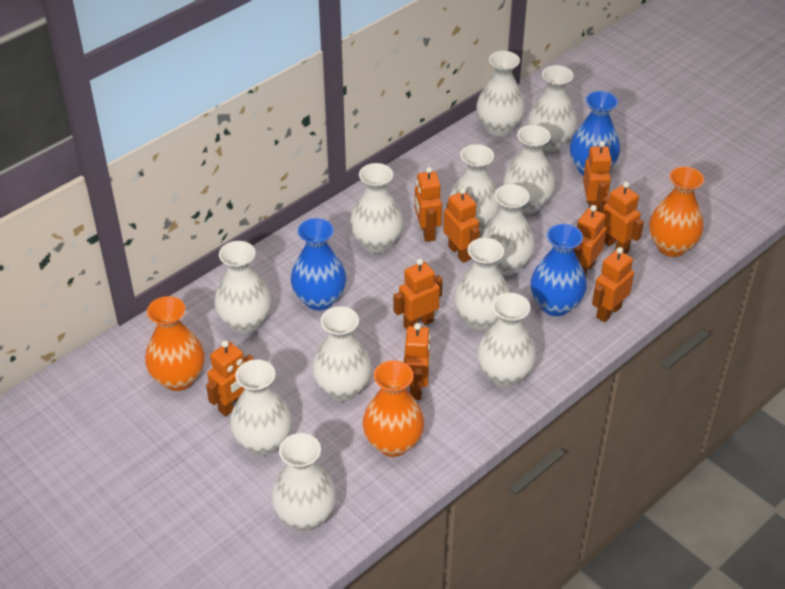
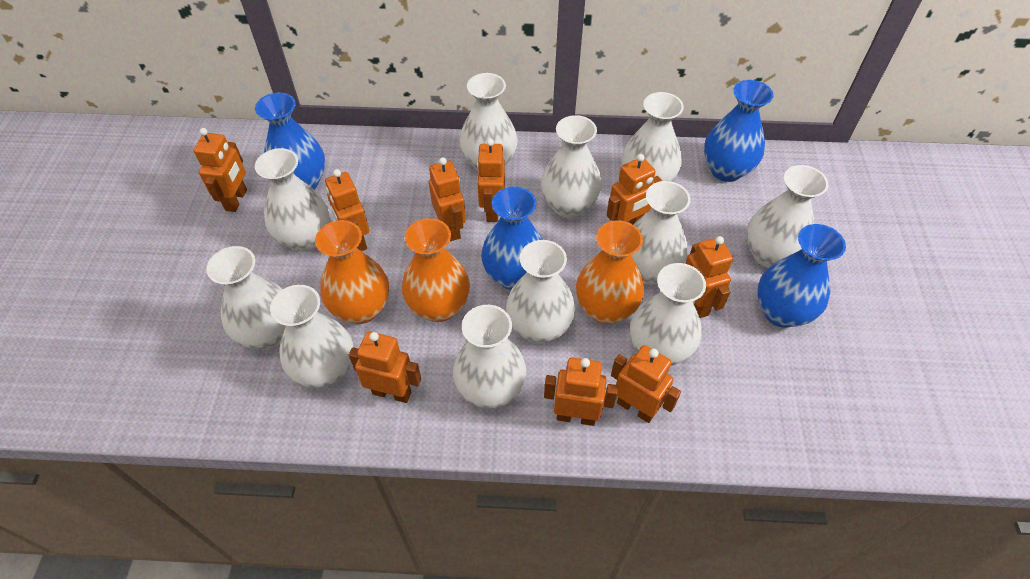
blue vase: [291,218,346,311] [531,224,587,316] [570,91,620,176] = 3 -> [255,93,325,190] [481,186,543,290] [704,80,774,182] [757,224,846,328] = 4
white vase: [214,241,271,334] [230,359,292,456] [271,433,336,531] [312,306,372,401] [350,163,403,253] [449,144,501,233] [454,238,510,331] [476,51,525,137] [477,293,536,387] [482,184,535,275] [503,125,555,214] [528,65,577,152] = 12 -> [206,246,286,350] [255,148,330,252] [270,285,353,388] [453,305,526,409] [459,73,518,171] [506,240,575,344] [541,115,602,218] [622,92,684,182] [630,263,706,366] [631,181,691,285] [747,165,829,268] = 11

